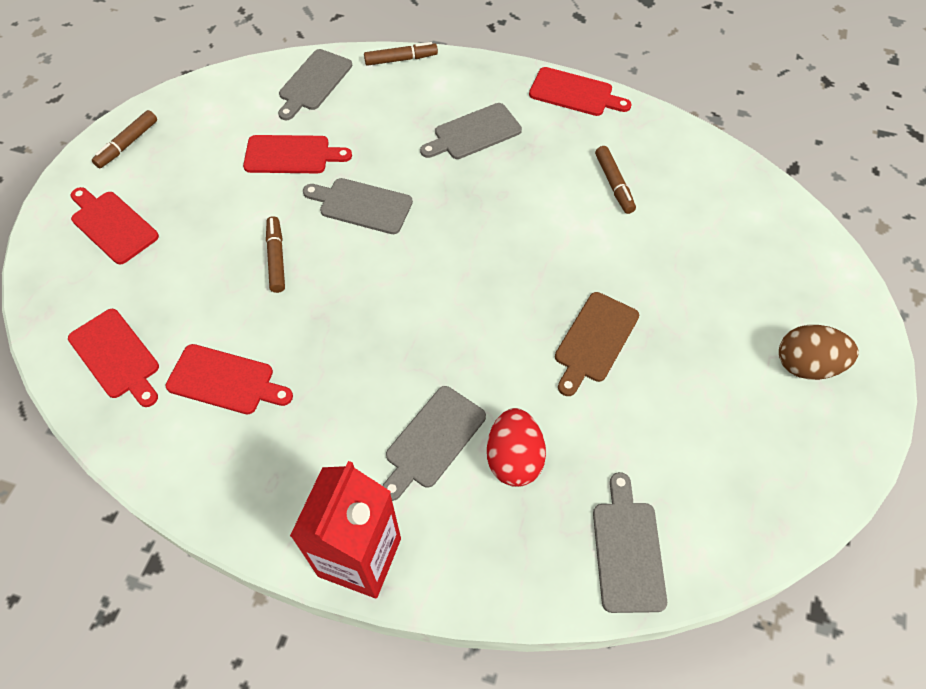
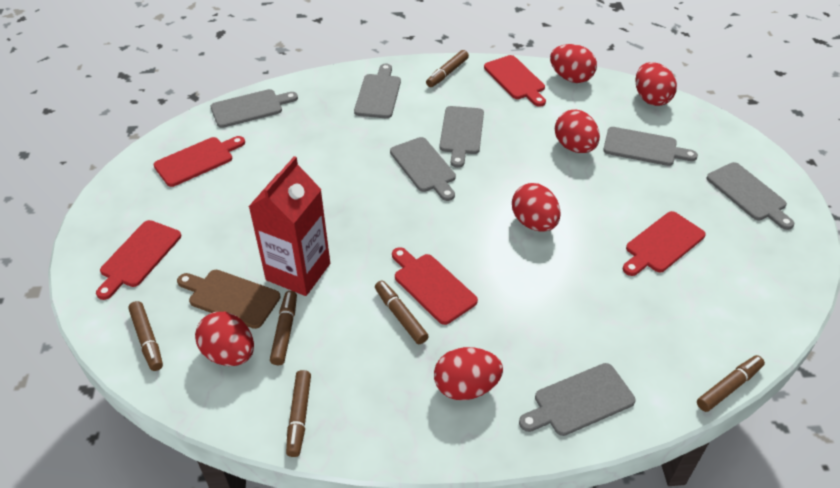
brown egg: [779,325,859,380] = 1 -> none = 0
brown marker: [92,110,157,168] [266,216,285,293] [364,42,438,66] [595,146,636,214] = 4 -> [128,301,163,371] [270,291,297,365] [286,370,311,457] [375,280,429,344] [426,50,469,87] [697,355,765,412] = 6
grey cutting board: [278,49,352,120] [303,178,413,234] [382,386,486,501] [420,103,522,159] [593,472,667,613] = 5 -> [210,89,298,128] [354,64,401,118] [390,137,456,201] [439,106,484,168] [519,363,636,436] [603,127,698,166] [707,162,795,230] = 7
red egg: [487,408,546,487] = 1 -> [195,312,254,366] [434,347,503,400] [512,183,560,232] [550,44,597,83] [555,110,600,153] [636,62,677,106] = 6

